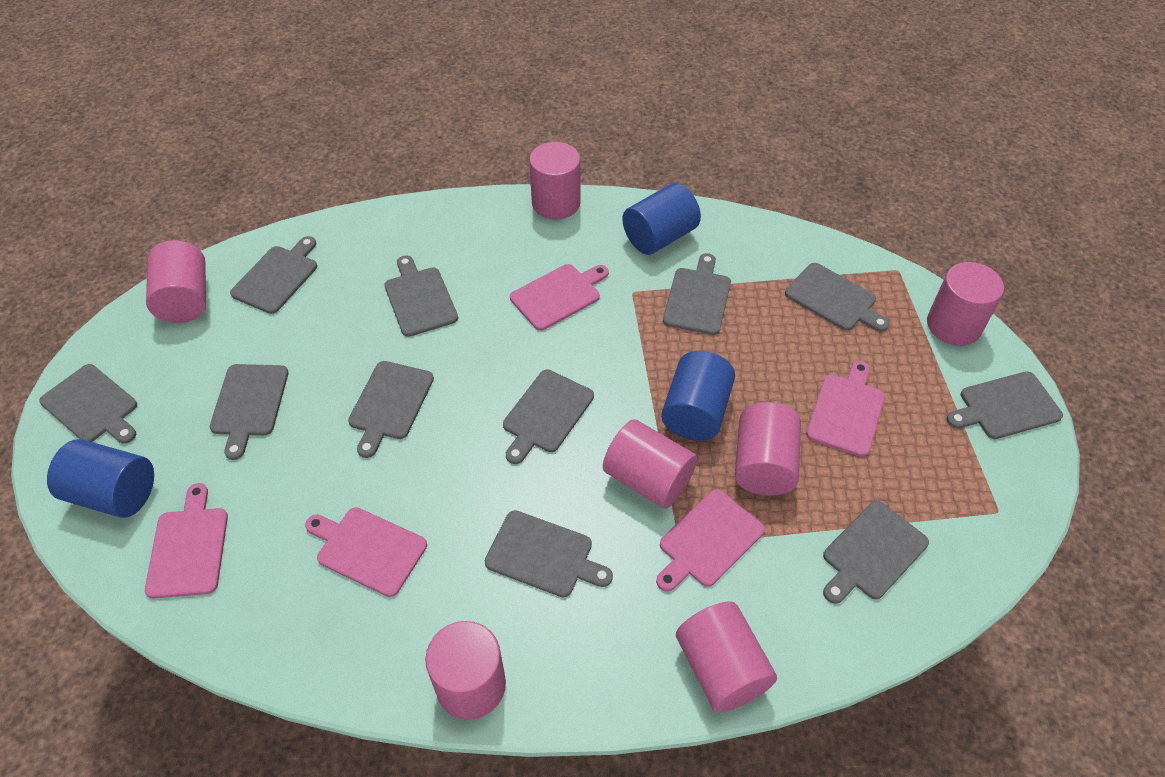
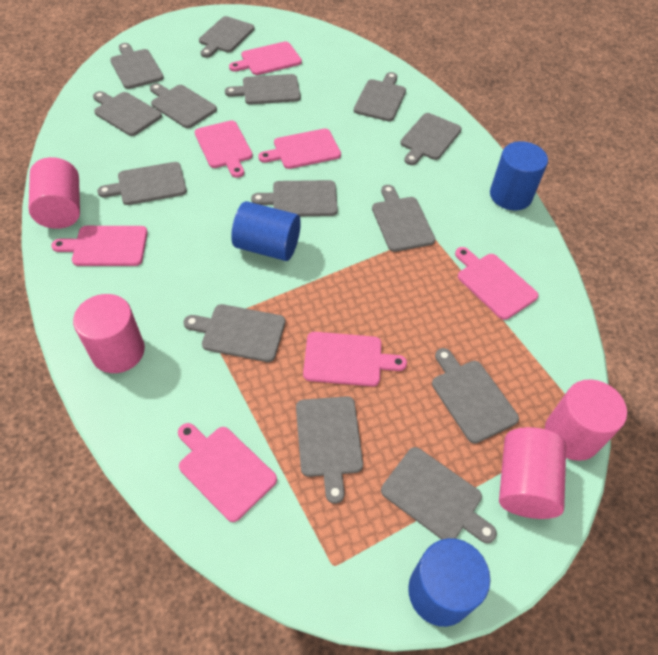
grey cutting board: [39,364,137,444] [210,364,289,460] [230,236,317,314] [348,361,434,458] [384,255,458,337] [485,510,613,598] [503,370,594,464] [663,253,731,335] [785,263,889,332] [823,501,929,604] [946,371,1063,439] = 11 -> [93,91,162,136] [97,162,187,205] [110,43,164,89] [150,83,217,128] [183,304,285,362] [199,16,255,58] [225,74,301,104] [251,180,338,216] [296,396,363,504] [354,72,406,121] [372,185,435,252] [381,447,497,543] [400,113,462,165] [432,348,519,444] = 14
pink cutting board: [145,483,228,599] [305,507,427,597] [510,264,609,331] [656,489,765,592] [806,361,885,457] = 5 -> [51,226,148,266] [178,423,277,522] [194,120,253,178] [229,41,302,75] [258,129,341,169] [303,332,407,387] [455,247,539,320] = 7
pink cylinder: [146,240,206,323] [425,621,506,720] [529,142,581,220] [603,419,697,509] [676,601,777,712] [735,402,801,496] [927,262,1004,346] = 7 -> [29,157,80,229] [73,294,145,373] [499,427,566,519] [545,379,627,461] = 4

